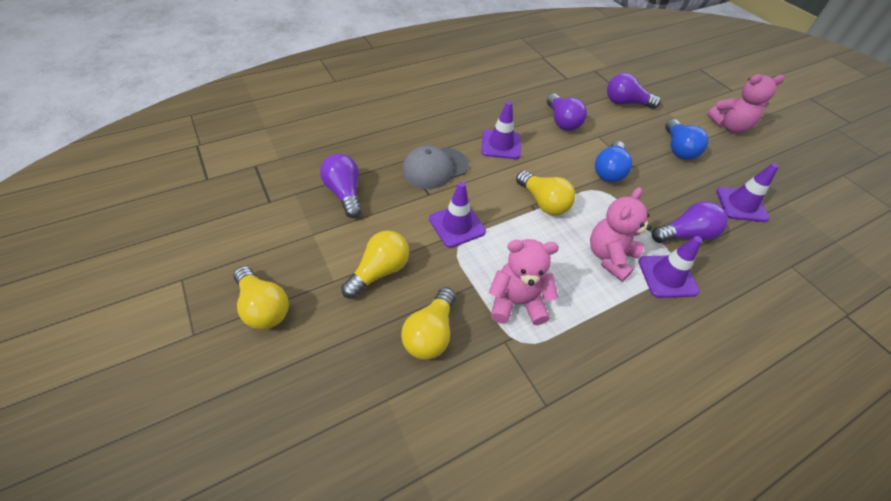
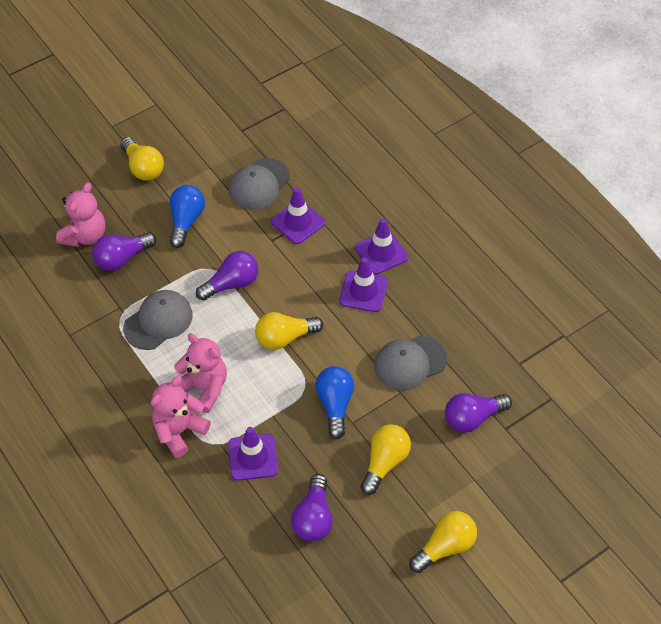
grey cap: [402,145,469,189] = 1 -> [123,290,193,350] [229,158,290,210] [374,335,447,391] = 3

